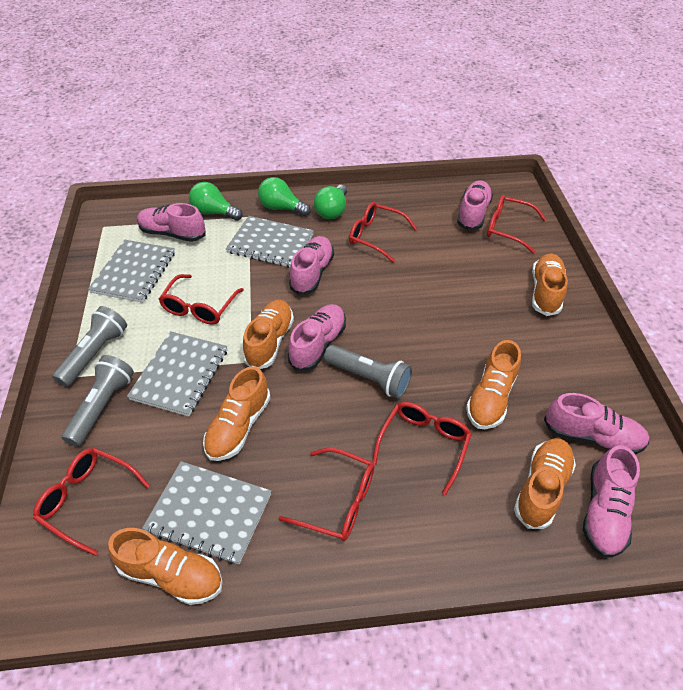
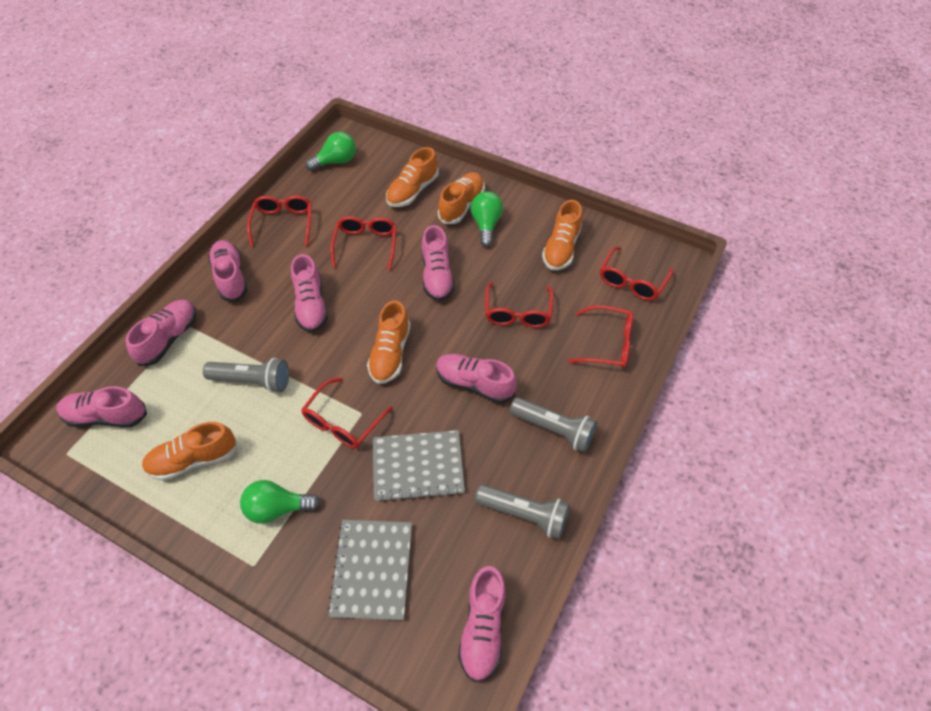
grey notebook: [88,240,175,303] [127,331,227,417] [142,461,271,564] [226,216,314,268] = 4 -> [328,520,412,620] [373,430,465,502] = 2
orange shoe: [108,528,223,605] [203,366,271,461] [243,300,294,369] [466,340,521,429] [514,438,576,529] [532,254,568,316] = 6 -> [142,422,238,481] [367,301,411,384] [386,147,439,207] [438,172,485,224] [542,200,582,270] = 5
pink shoe: [137,203,206,242] [288,304,346,371] [289,236,334,295] [457,181,493,230] [544,393,650,455] [583,445,640,558] = 6 -> [56,386,147,427] [126,300,196,366] [208,240,248,302] [291,254,328,333] [422,225,455,301] [436,354,517,403] [458,566,506,682] = 7

